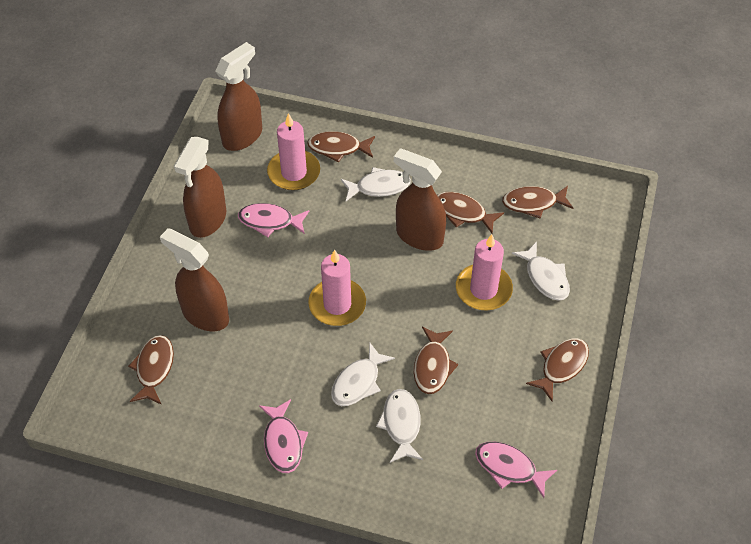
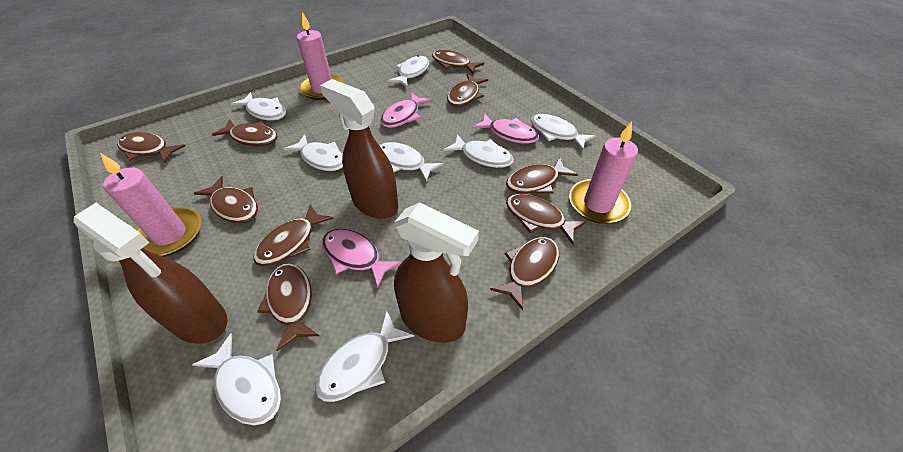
brown fish: [128,335,174,405] [307,131,375,163] [414,327,458,394] [437,192,504,233] [502,186,573,219] [526,338,589,402] = 6 -> [117,132,186,164] [194,176,258,223] [212,119,278,146] [254,204,334,266] [257,263,319,351] [432,50,484,74] [447,74,488,107] [490,237,559,310] [506,158,578,194] [506,194,587,244] = 10
brown spray bottle: [160,228,229,331] [174,137,226,238] [215,42,262,151] [394,148,446,251] = 4 -> [74,203,227,344] [320,79,398,219] [394,202,479,343] = 3
white fish: [331,342,395,406] [341,167,411,201] [376,389,423,463] [512,242,570,301] = 4 -> [192,333,281,425] [231,92,286,120] [284,134,343,171] [315,311,415,402] [379,142,443,182] [387,55,429,87] [444,134,514,168] [530,114,596,151] = 8

